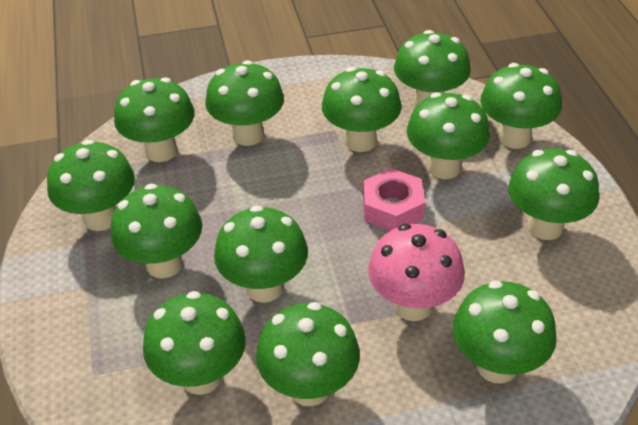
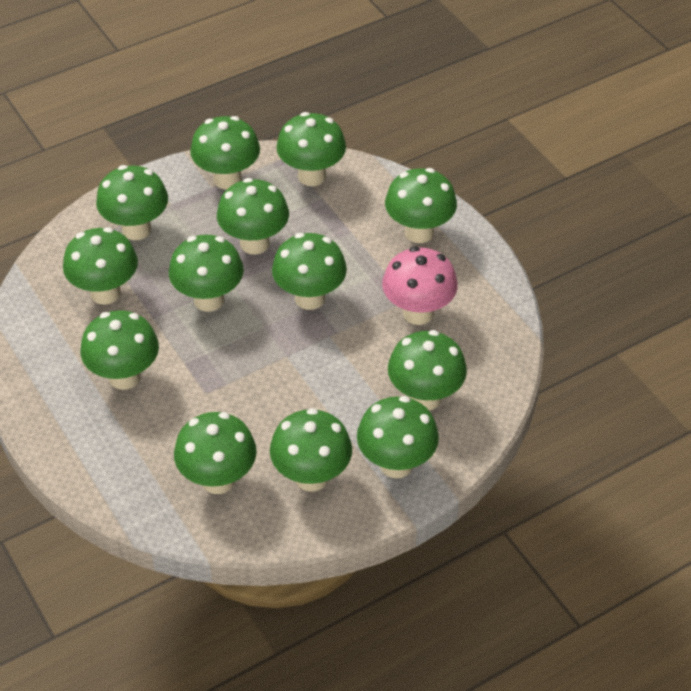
pink nut: [363,168,425,231] = 1 -> none = 0

